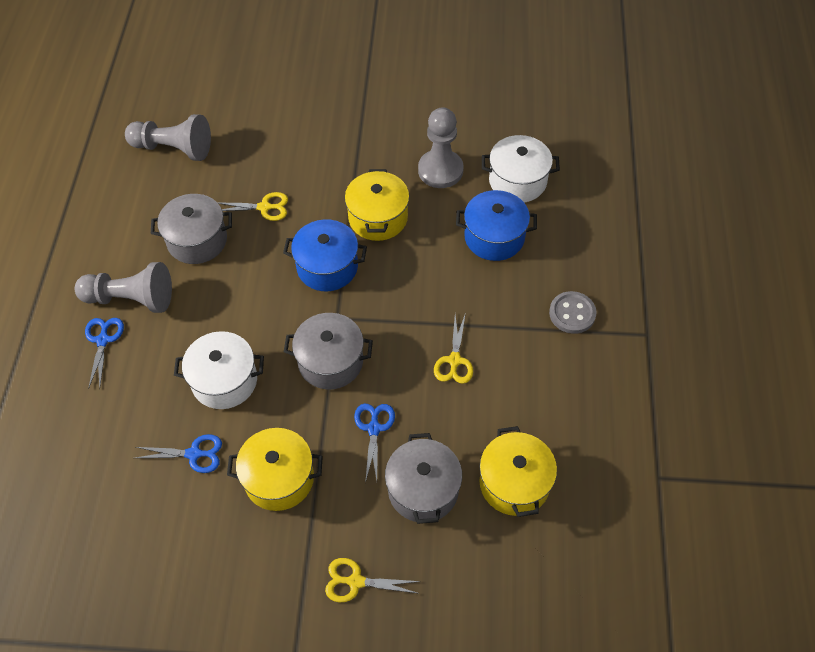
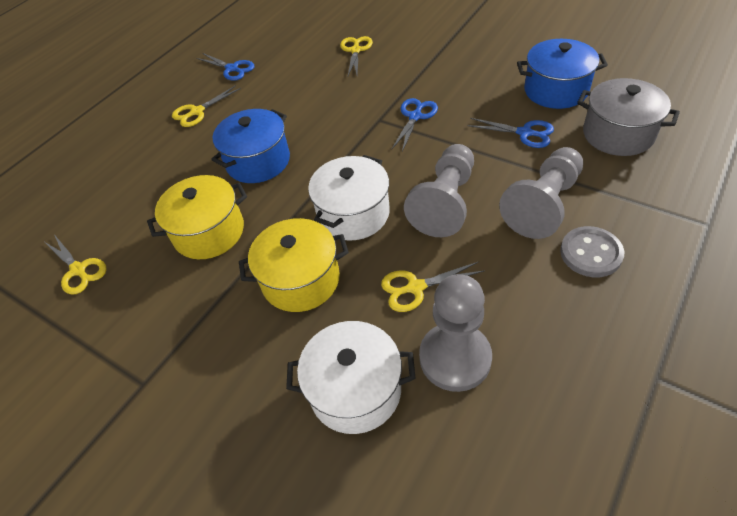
grey pot: [151,194,232,264] [284,313,373,389] [385,433,462,524] = 3 -> [577,78,680,156] = 1
yellow pot: [227,428,323,511] [345,169,409,241] [479,426,557,517] = 3 -> [147,175,247,259] [239,218,349,312] = 2
yellow scissors: [217,192,288,221] [325,558,421,602] [434,315,473,384] = 3 -> [45,236,107,294] [172,85,241,127] [340,36,373,76] [381,262,484,312] = 4

